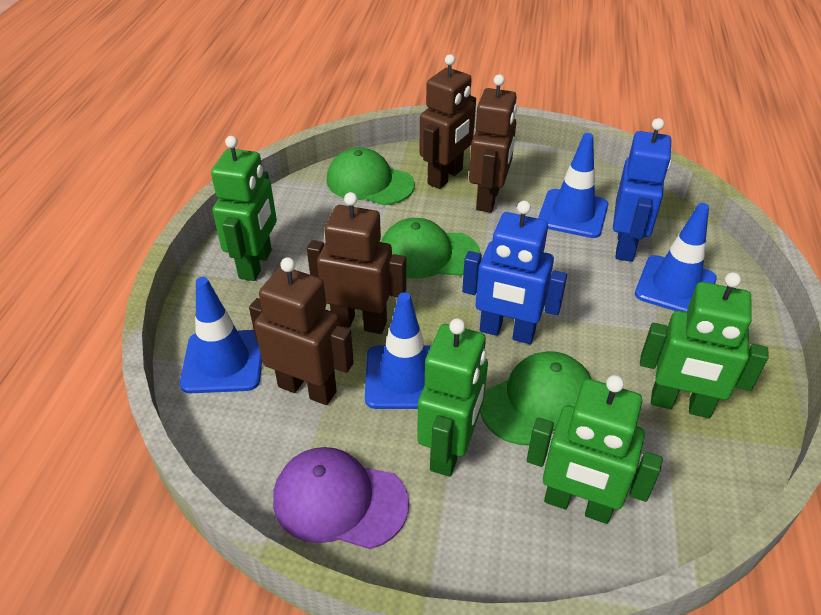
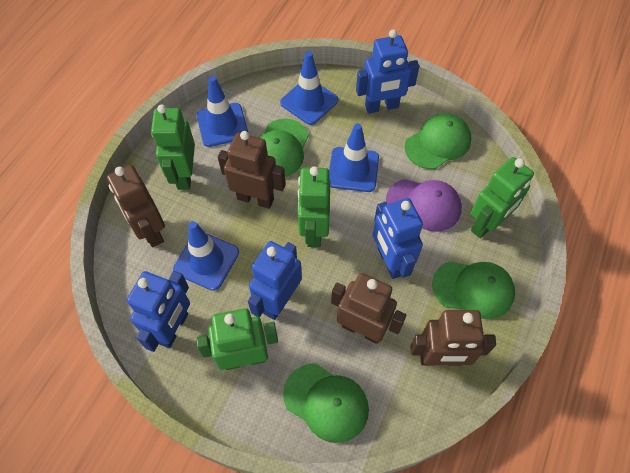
blue robot: [462,201,567,344] [613,118,672,262] = 2 -> [127,271,190,352] [248,241,302,320] [356,29,419,114] [373,198,423,279] = 4
green cap: [327,147,415,205] [381,218,481,279] [480,351,591,445] = 3 -> [259,119,309,177] [283,363,369,443] [405,114,472,169] [432,261,515,319] = 4

